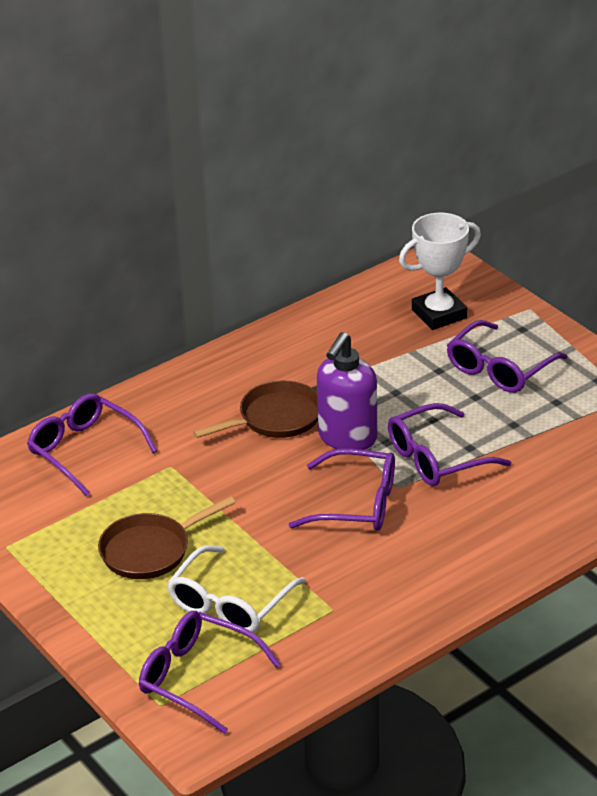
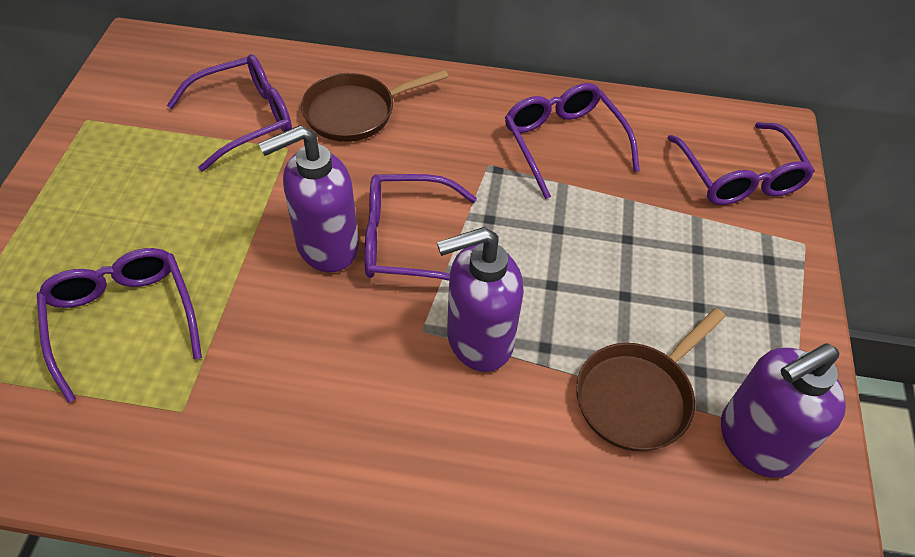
purple soap dispenser: [317,332,377,450] = 1 -> [258,125,359,272] [437,227,524,372] [721,344,846,478] = 3
white glasses: [167,545,306,632] = 1 -> none = 0
white trophy: [399,213,481,330] = 1 -> none = 0

